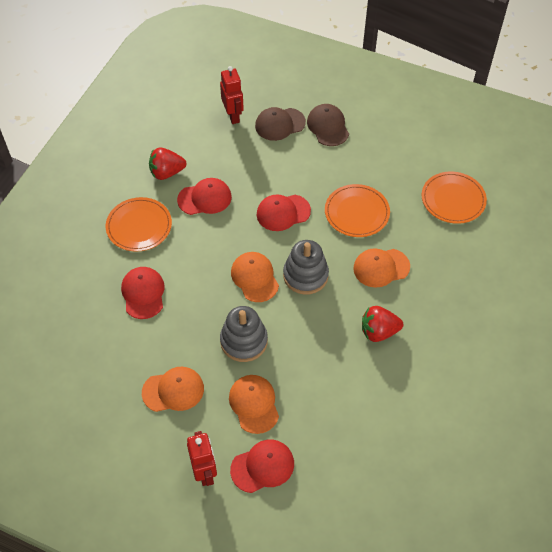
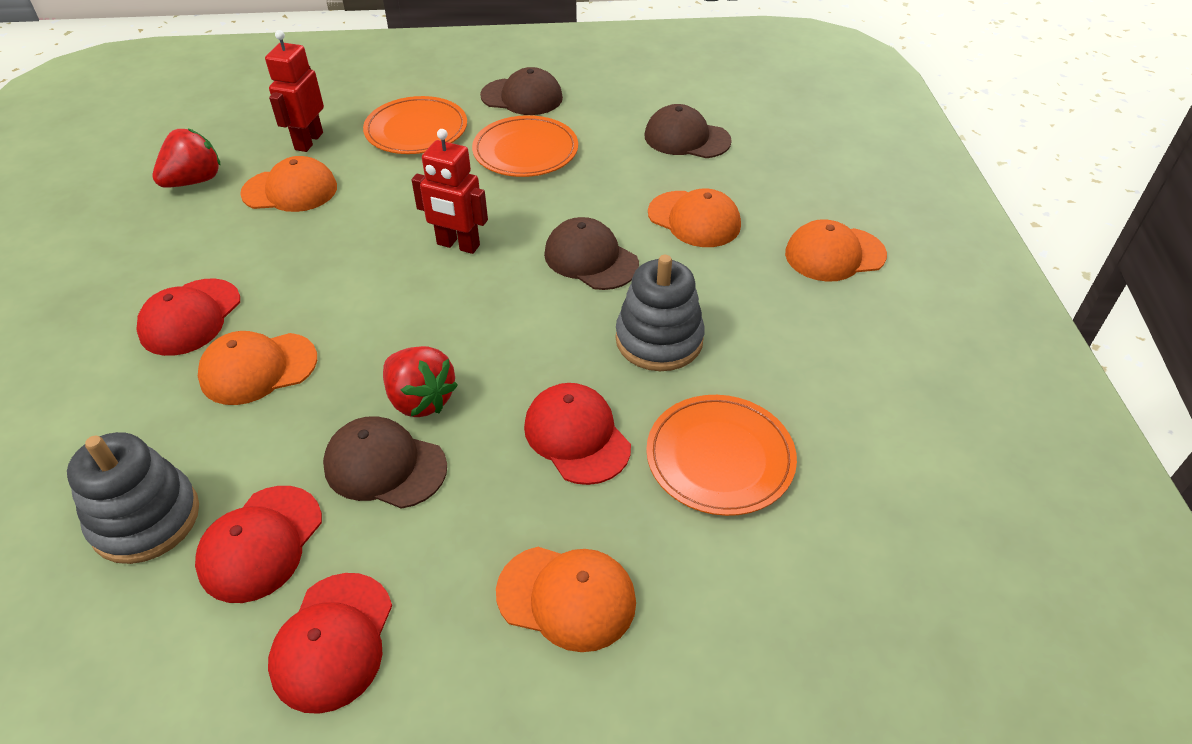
brown cap: [255,107,306,141] [307,104,349,146] = 2 -> [323,416,447,509] [480,67,563,115] [544,217,639,290] [644,104,732,158] = 4
orange cap: [142,367,204,412] [229,375,279,434] [231,252,279,302] [353,248,410,288] = 4 -> [198,331,317,405] [240,156,337,212] [496,547,636,652] [648,189,741,247] [785,219,887,282] = 5

